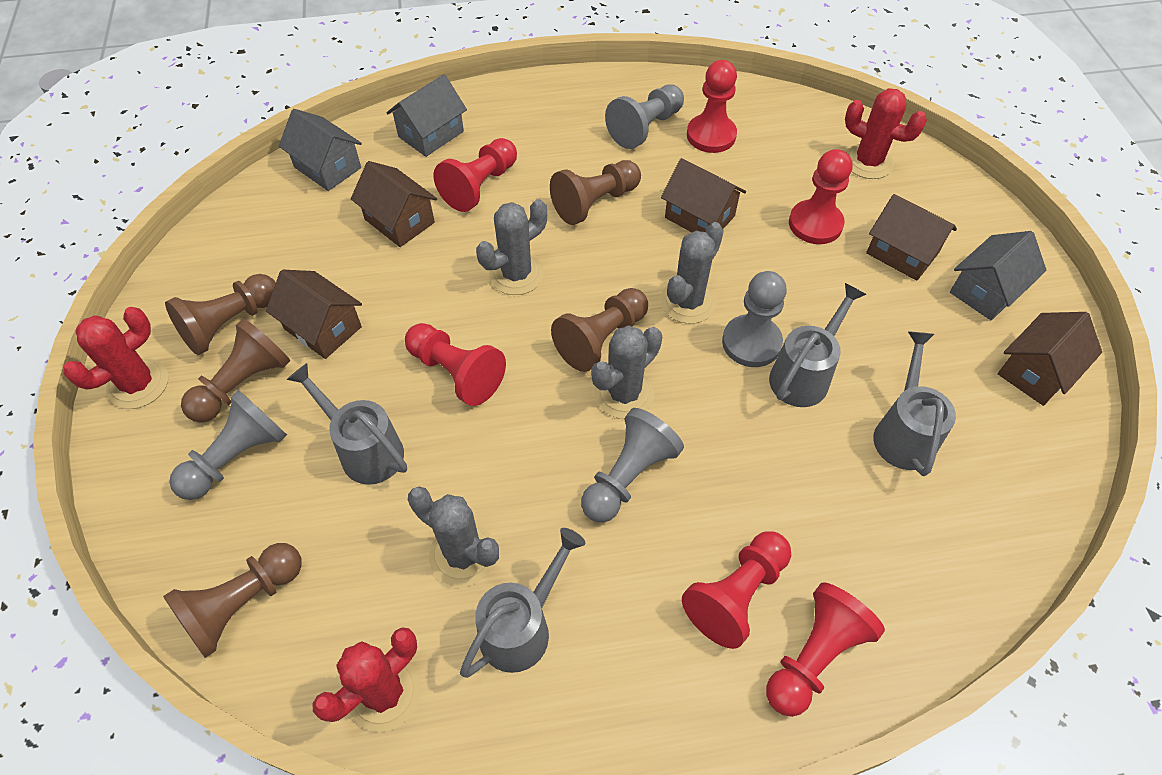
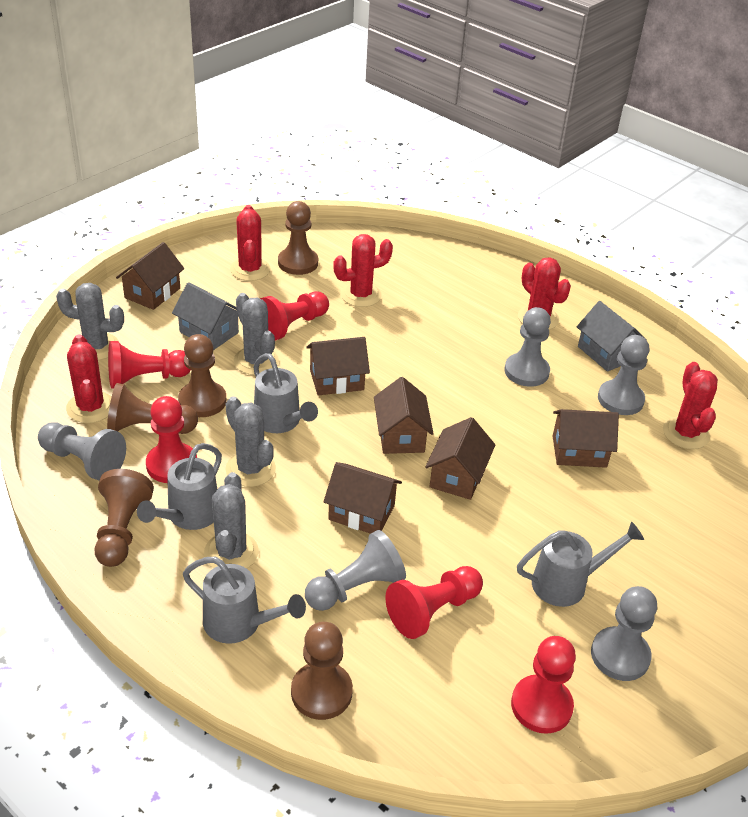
brown house: [266,270,362,359] [351,161,437,247] [661,158,746,232] [866,194,957,281] [998,312,1102,406] = 5 -> [116,242,184,310] [306,337,370,395] [323,462,402,534] [374,377,434,454] [425,417,495,500] [553,409,619,468] = 6
grey house: [279,109,362,191] [387,74,467,157] [950,231,1047,320] = 3 -> [172,282,239,350] [577,301,643,372] = 2
grey pawn: [169,390,287,500] [581,408,684,523] [605,84,684,149] [722,271,787,367] = 4 -> [38,423,126,480] [305,530,406,611] [505,307,551,387] [591,586,657,681] [598,335,649,415] = 5
red cactus: [63,307,168,409] [313,627,421,732] [845,88,927,179] = 3 -> [66,334,111,423] [230,205,271,281] [333,234,393,307] [518,258,571,330] [663,362,718,449] = 5
red pawn: [405,323,506,406] [433,138,517,212] [682,531,791,649] [687,60,737,153] [766,582,885,717] [789,149,852,244] = 6 -> [108,341,191,389] [146,396,197,483] [260,291,329,340] [385,566,483,639] [511,636,576,734] = 5

